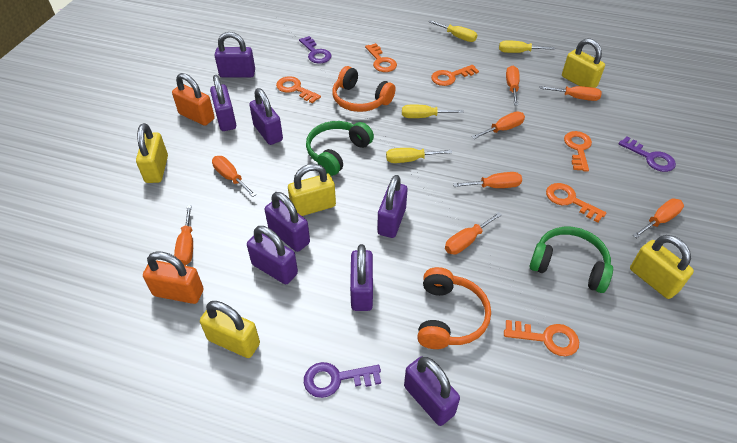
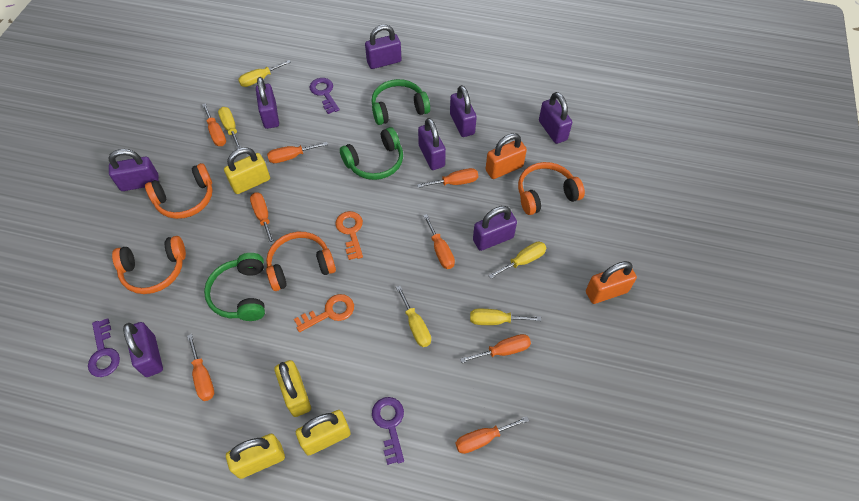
green headphones: [306,121,374,176] [530,227,613,293] = 2 -> [204,253,265,321] [340,127,403,180] [371,79,430,125] = 3
orange headphones: [332,66,396,112] [417,267,491,349] = 2 -> [112,236,186,294] [145,163,212,219] [266,232,336,291] [518,162,585,215] = 4
orange key: [276,76,321,104] [365,43,397,72] [431,65,479,86] [504,320,579,356] [546,183,606,222] [564,131,592,171] = 6 -> [294,294,354,332] [335,211,363,260] = 2
yellow padlock: [136,123,168,183] [200,301,260,358] [288,164,336,216] [562,38,605,88] [630,235,694,299] = 5 -> [224,147,270,194] [226,434,285,479] [275,360,311,417] [296,410,351,456] = 4
yellow screwdriver: [386,148,452,163] [402,105,464,118] [429,20,477,42] [499,40,555,53] = 4 -> [218,107,241,149] [238,60,291,87] [396,286,431,347] [470,309,541,325] [488,242,546,279] = 5

